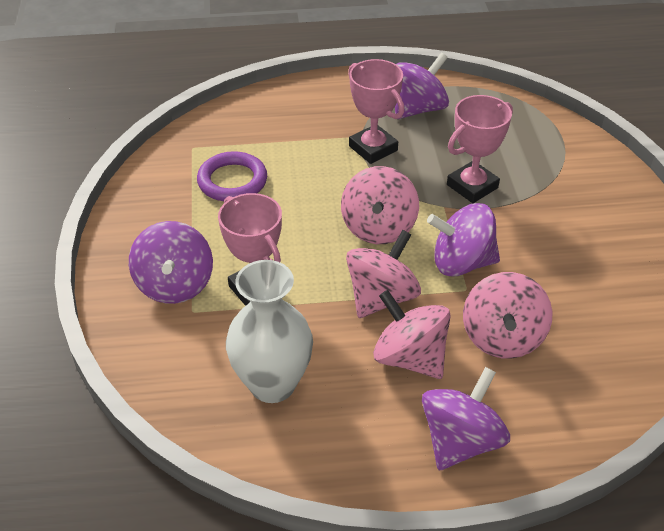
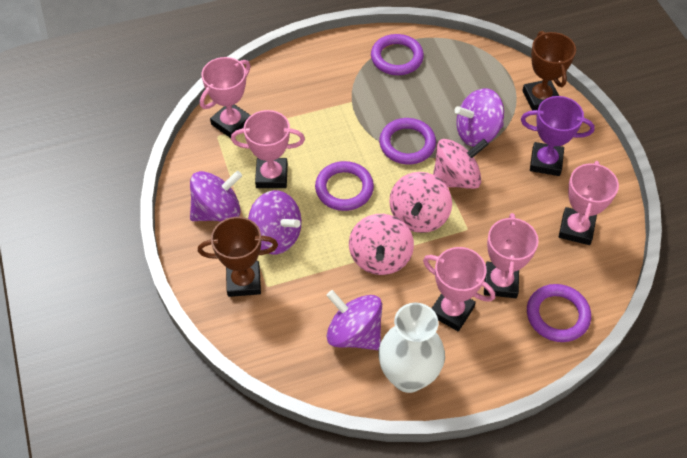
brown trophy: none = 0 -> [198,217,278,297] [522,31,576,111] = 2
pink spinning top: [341,166,419,244] [346,230,421,318] [373,290,451,379] [463,272,552,359] = 4 -> [349,214,414,275] [389,172,452,233] [433,139,489,189] = 3
pink trophy: [218,193,282,306] [348,59,404,164] [447,95,513,203] = 3 -> [200,57,251,138] [231,110,305,188] [423,247,495,331] [484,213,539,298] [559,161,619,245] = 5
purple ring: [197,151,267,201] = 1 -> [315,161,374,211] [371,34,424,75] [379,118,436,164] [527,284,591,342] = 4
purple trophy: none = 0 -> [521,96,595,176] = 1

